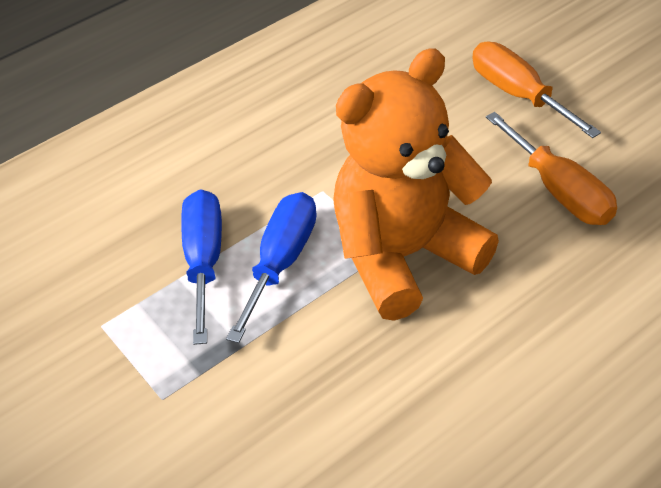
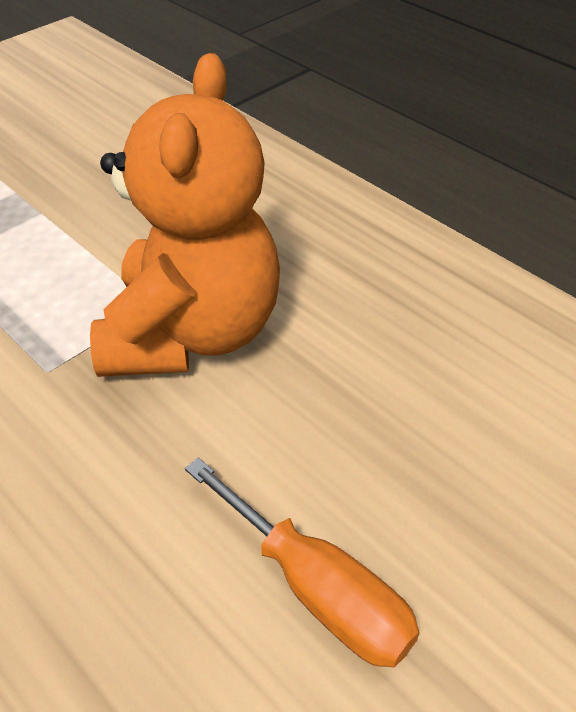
blue screwdriver: [181,189,222,345] [226,192,317,343] = 2 -> none = 0
orange screwdriver: [472,42,601,138] [486,112,617,225] = 2 -> [185,458,420,668] = 1

